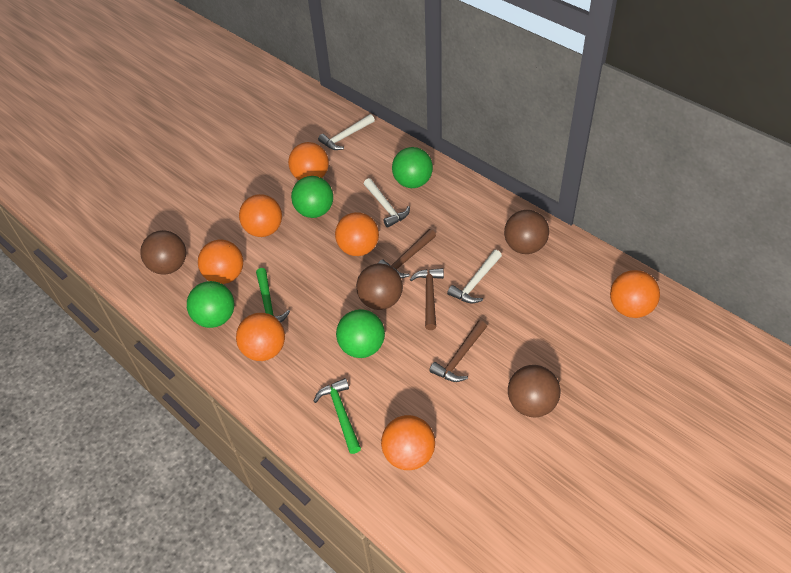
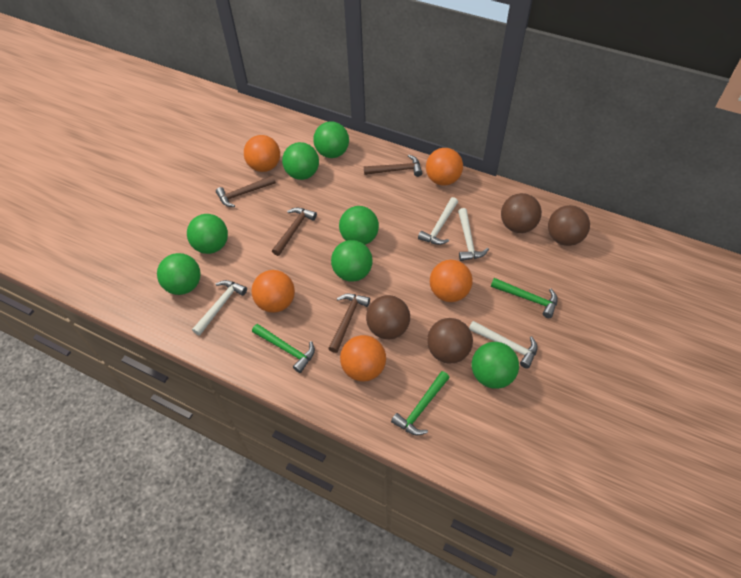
brown hammer: [378,229,436,278] [410,268,444,330] [429,320,487,382] = 3 -> [216,175,276,207] [272,207,317,256] [328,293,370,353] [364,155,422,177] = 4
green ball: [187,281,234,328] [291,176,333,218] [336,309,385,358] [392,147,433,188] = 4 -> [157,253,201,295] [187,214,228,254] [282,142,319,180] [313,122,349,158] [331,240,373,282] [339,206,379,245] [472,342,519,389] = 7
green hammer: [256,268,290,323] [313,378,361,454] = 2 -> [252,324,315,373] [391,371,450,435] [491,278,558,318] = 3
orange ball: [198,240,243,284] [236,313,285,361] [239,194,282,237] [288,142,329,180] [335,212,379,256] [381,415,435,470] [610,270,660,318] = 7 -> [244,135,280,172] [251,270,295,313] [340,335,386,382] [426,148,463,186] [430,260,473,302] = 5
white hammer: [318,114,375,150] [364,178,410,228] [447,250,502,304] = 3 -> [192,280,247,336] [418,197,458,245] [458,208,489,261] [469,321,538,369] = 4

